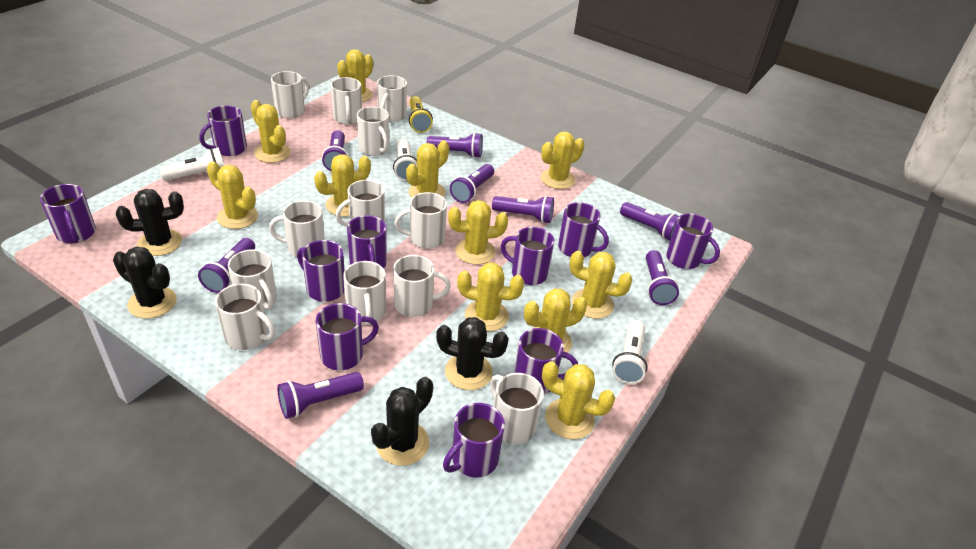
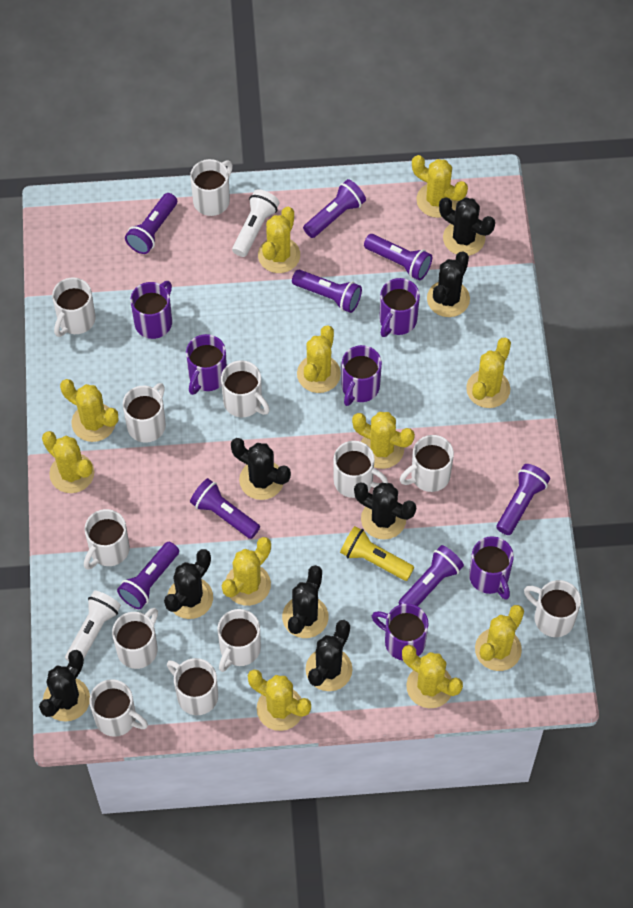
black cactus: [113,247,177,319] [116,189,184,256] [371,377,433,466] [436,317,509,390] = 4 -> [39,650,90,722] [164,549,213,619] [231,438,291,500] [282,565,328,638] [306,620,352,691] [354,482,416,539] [427,252,470,317] [439,197,495,256] = 8
purple mug: [40,184,96,243] [199,105,247,156] [297,240,344,302] [316,303,379,370] [347,215,387,269] [443,403,505,478] [501,227,554,285] [514,328,578,394] [558,202,609,257] [666,213,720,269] = 10 -> [130,281,172,339] [186,334,227,395] [342,345,382,406] [372,604,429,660] [379,278,420,337] [469,536,514,600] = 6
white flashlight: [159,147,225,181] [393,139,417,181] [612,320,648,384] = 3 -> [65,590,121,661] [232,189,280,257] = 2

